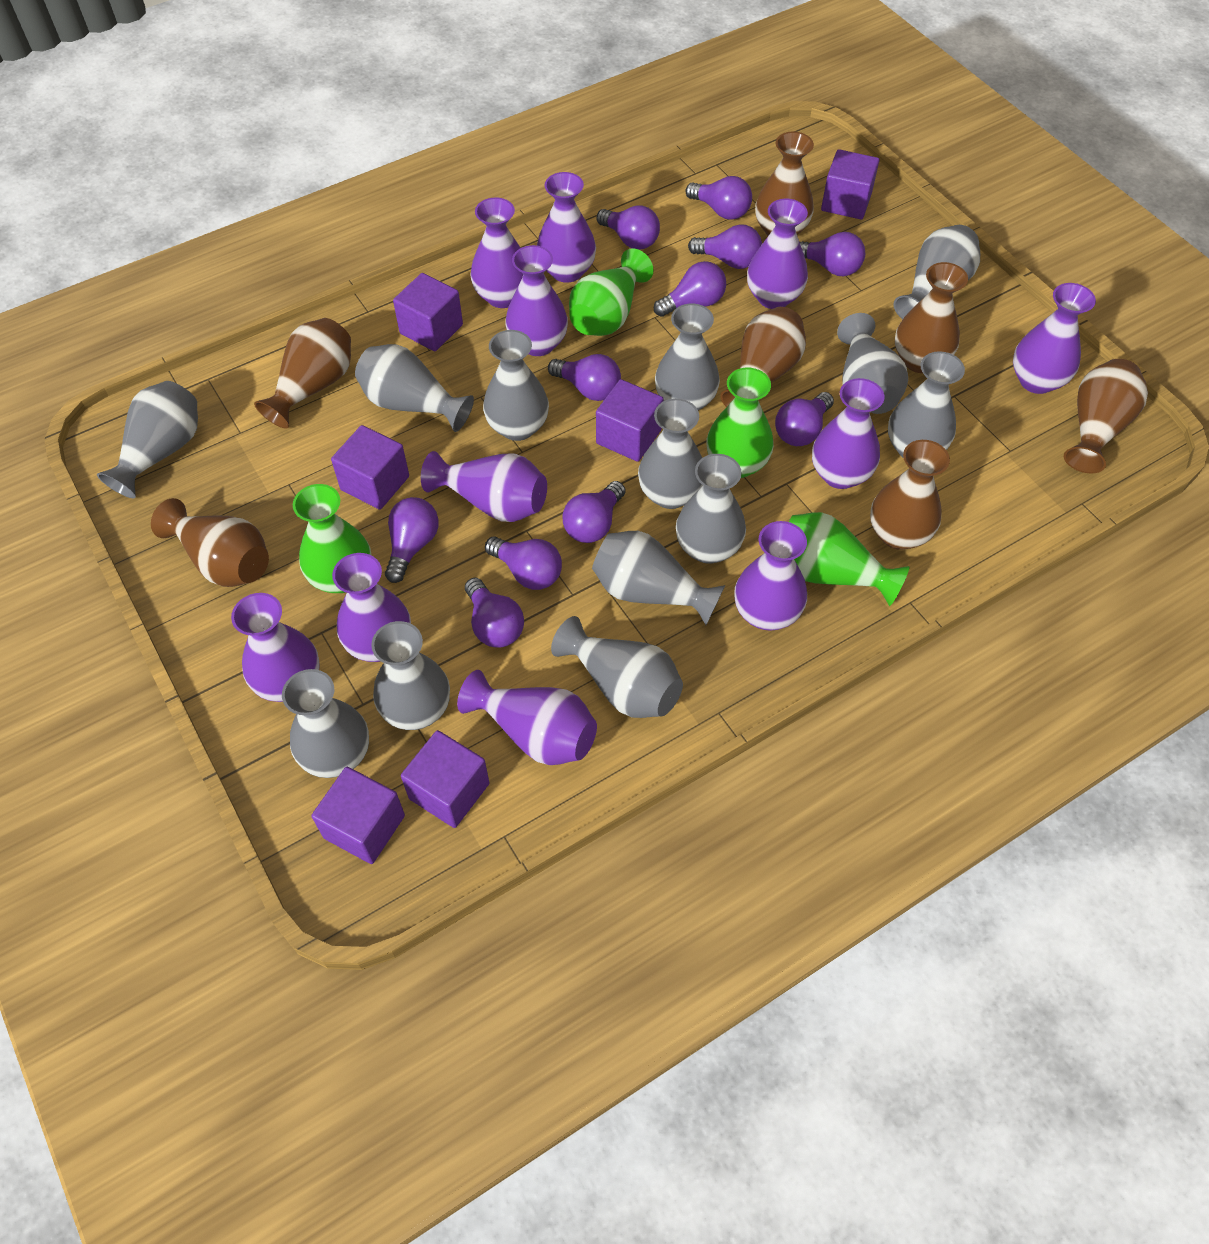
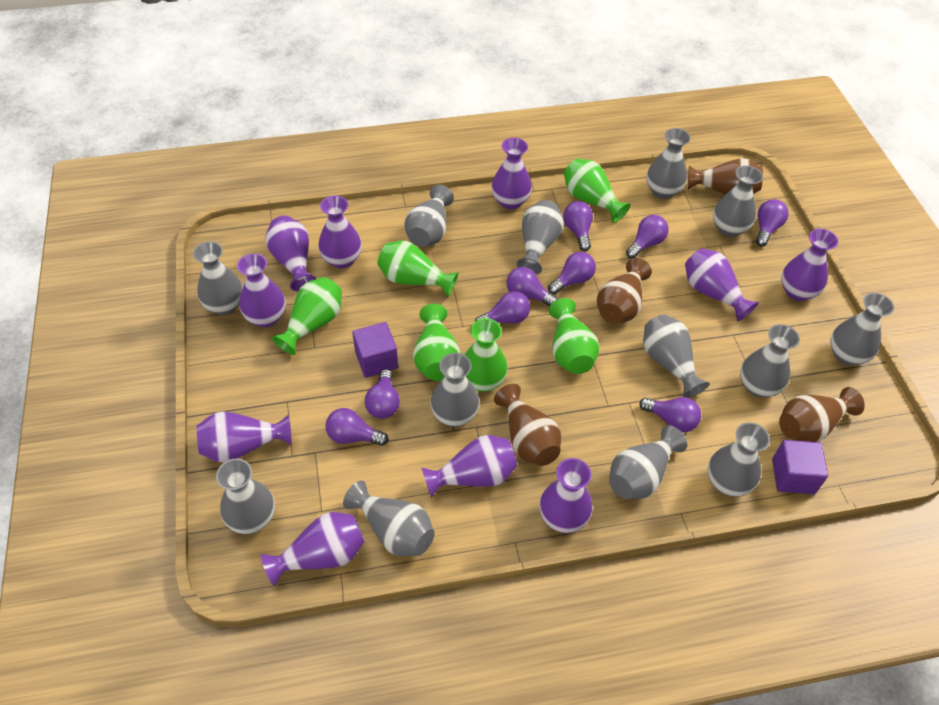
brown vase: [151,498,269,587] [254,318,351,429] [720,307,806,407] [755,132,814,236] [870,440,950,550] [895,262,968,373] [1064,359,1148,473] = 7 -> [494,384,561,466] [597,258,652,324] [688,158,763,195] [779,387,865,442] = 4
green vase: [293,484,371,593] [569,248,654,336] [707,368,774,478] [789,512,909,606] = 4 -> [272,277,342,355] [377,241,458,297] [413,304,460,381] [464,318,508,392] [549,298,599,374] [564,159,631,223] = 6
purple cube: [311,767,405,864] [331,425,409,510] [393,273,463,351] [401,730,489,828] [596,379,664,462] [821,149,879,220] = 6 -> [352,322,398,378] [772,440,828,494] = 2
purple light bulb: [385,497,439,583] [465,578,524,648] [485,536,562,590] [548,354,621,401] [563,481,625,543] [596,205,660,250] [654,261,726,317] [685,176,752,220] [688,224,762,269] [775,392,834,446] [799,232,865,276] = 11 -> [325,408,389,446] [365,369,400,419] [475,291,530,324] [506,267,558,306] [548,252,596,295] [563,201,593,251] [626,215,669,259] [639,397,701,432] [756,199,789,246] = 9
purple vase: [231,593,320,702] [332,553,411,662] [421,451,547,522] [457,670,597,765] [470,197,524,308] [505,245,568,356] [537,172,596,283] [734,521,807,631] [747,199,808,309] [812,378,884,489] [1013,283,1096,394] = 11 -> [196,411,292,462] [237,253,286,327] [261,512,365,586] [265,216,316,291] [318,195,362,268] [421,435,517,498] [491,138,532,209] [539,458,593,533] [685,249,759,322] [781,229,838,301] = 10

